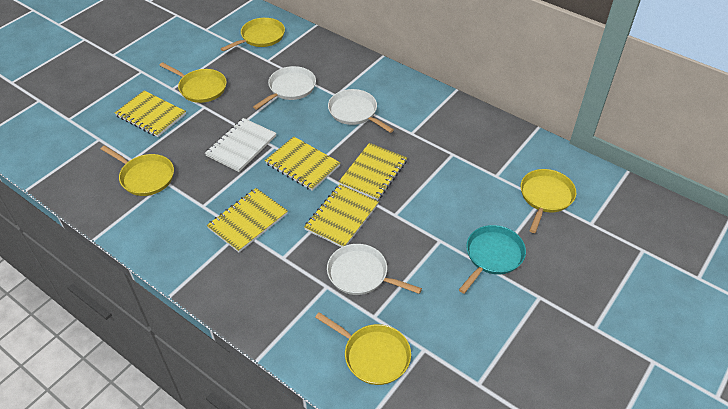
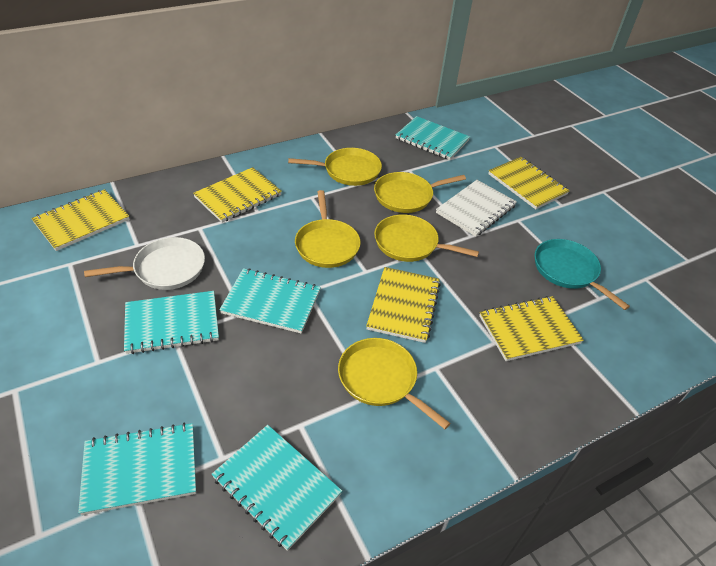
turquoise notebook: none = 0 -> [78,423,196,515] [124,291,219,354] [212,425,342,551] [219,268,321,334] [396,116,470,160] = 5
white pan: [253,66,316,110] [327,244,422,295] [328,89,394,133] = 3 -> [84,237,205,290] = 1

